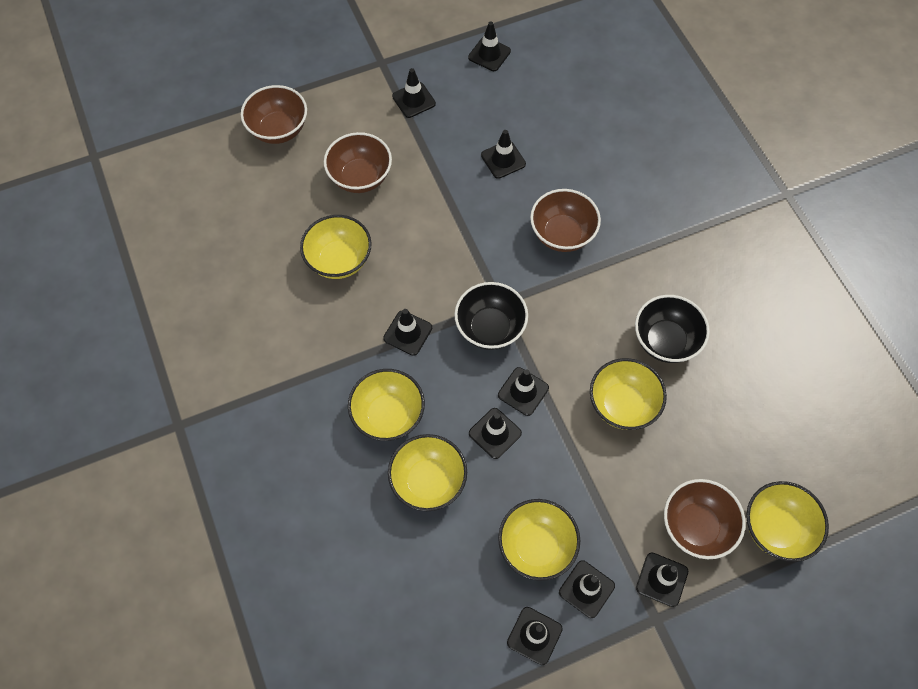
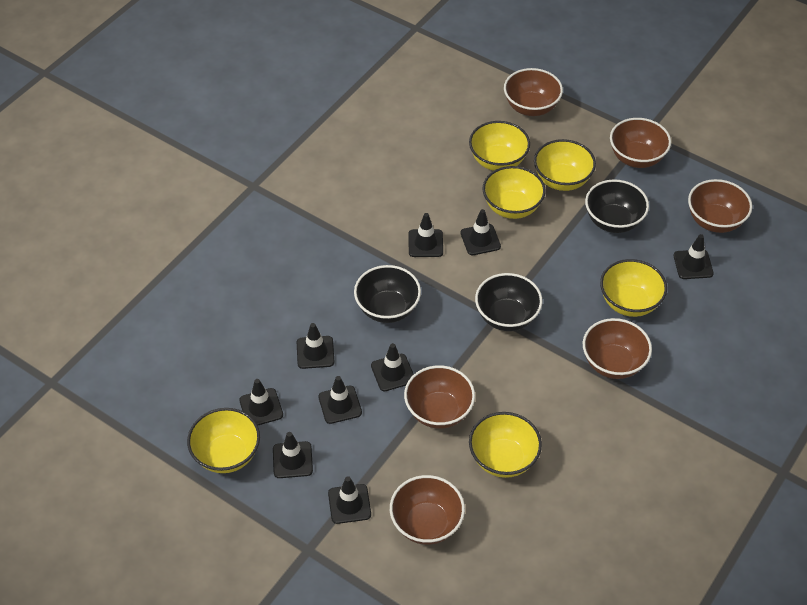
black bowl: [454,282,528,350] [635,295,710,363] = 2 -> [354,265,421,323] [475,273,542,331] [585,179,649,233] = 3
brown bowl: [241,85,307,144] [324,132,392,193] [530,189,601,252] [664,479,746,559] = 4 -> [390,475,465,545] [404,365,475,429] [504,68,563,116] [583,318,652,379] [610,118,671,168] [688,179,752,233] = 6

